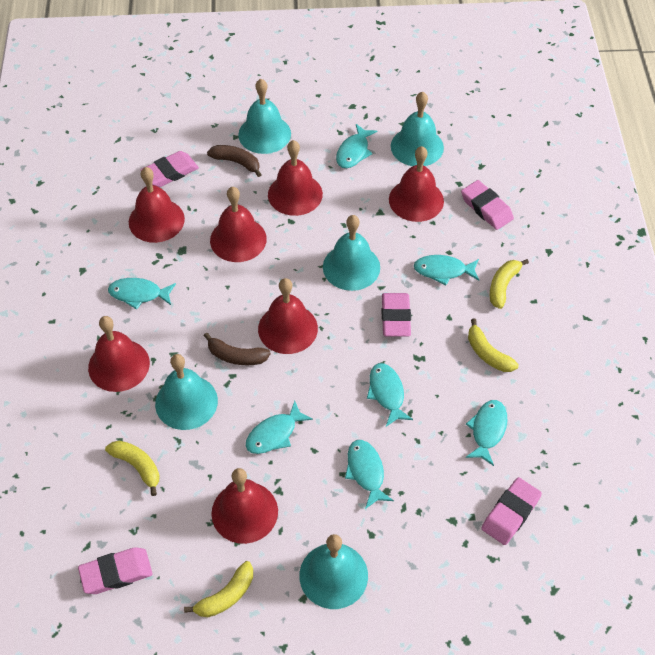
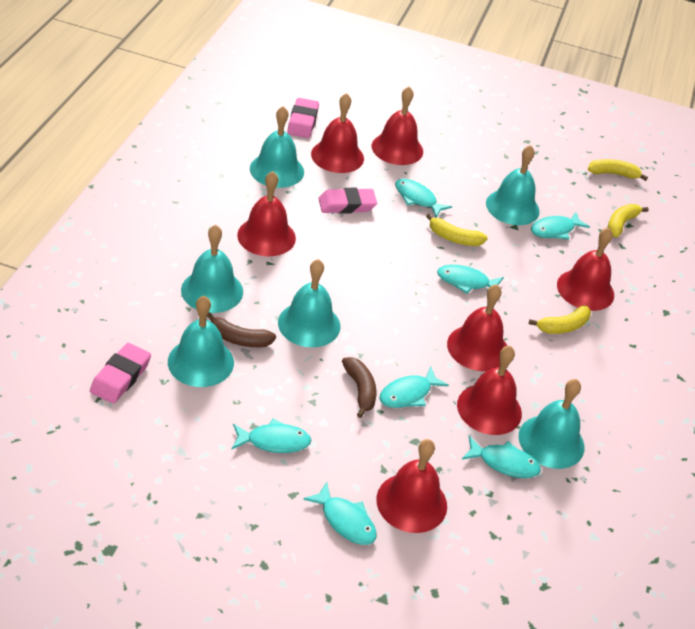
pink eraser: [78,547,153,594] [141,151,199,187] [381,293,411,337] [461,180,514,230] [482,477,542,545] = 5 -> [90,343,151,404] [287,98,319,138] [318,188,377,214] = 3
turquoise bell: [155,354,218,430] [238,79,291,154] [299,534,368,609] [323,215,380,291] [391,92,444,166] = 5 -> [168,296,234,387] [181,224,243,313] [250,106,304,188] [278,259,340,348] [486,145,540,225] [519,379,584,469] = 6

